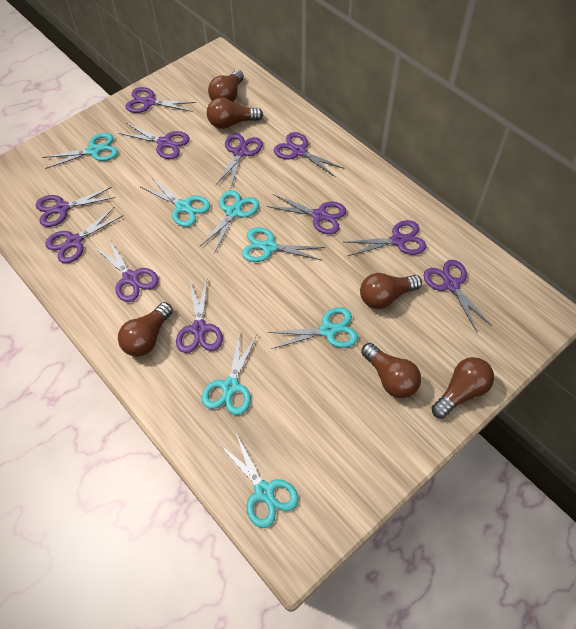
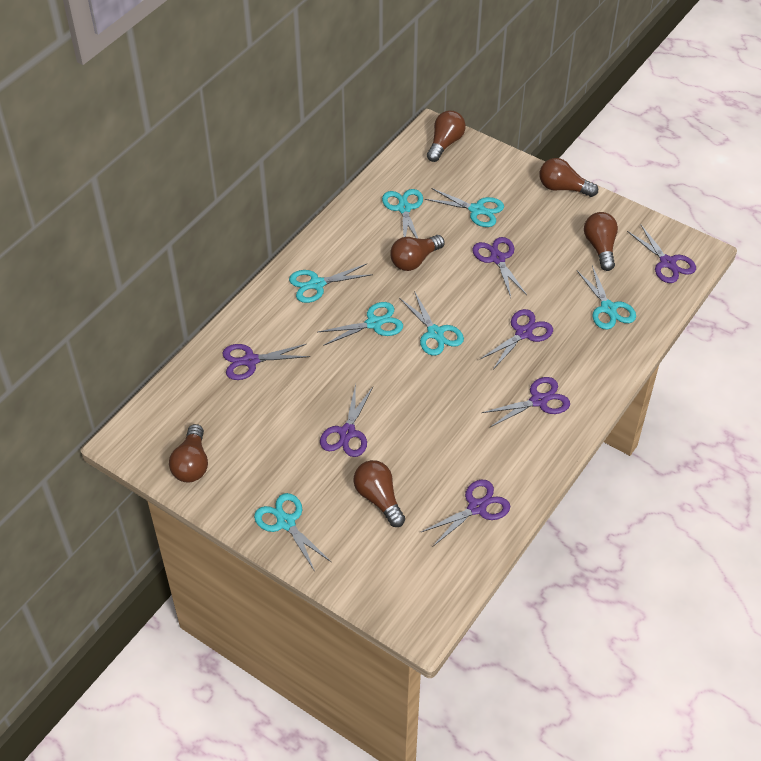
purple scissors: [36,187,115,227] [45,207,124,264] [94,238,159,302] [118,123,190,159] [125,87,197,113] [176,280,223,353] [215,133,263,190] [267,194,347,234] [274,132,345,177] [345,220,427,256] [424,260,492,332] = 11 -> [222,344,310,380] [320,384,373,457] [421,480,510,546] [472,237,527,298] [479,309,553,370] [481,377,570,427] [627,224,696,283] = 7

